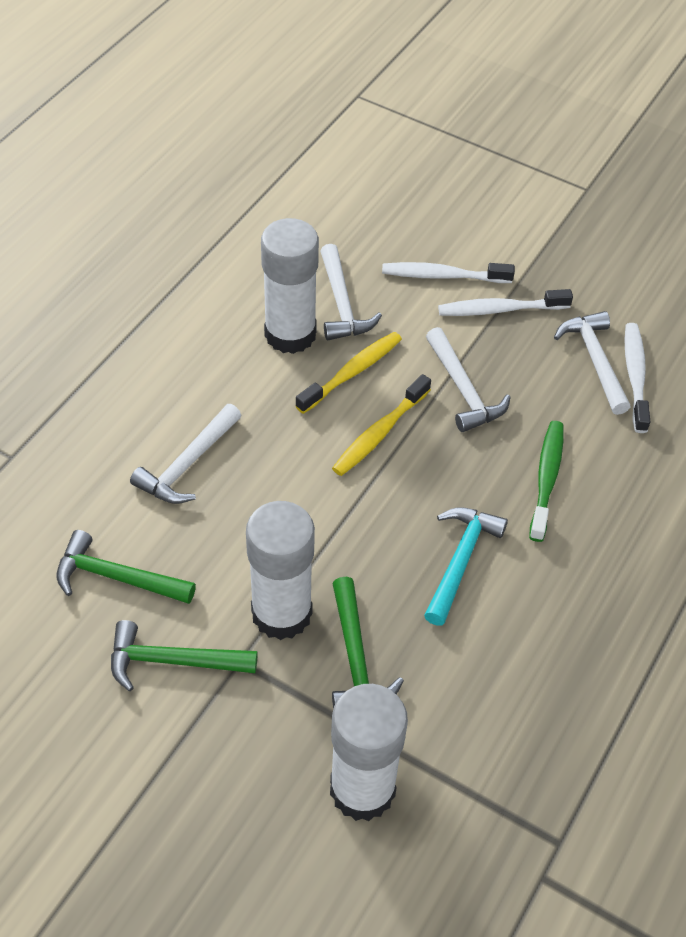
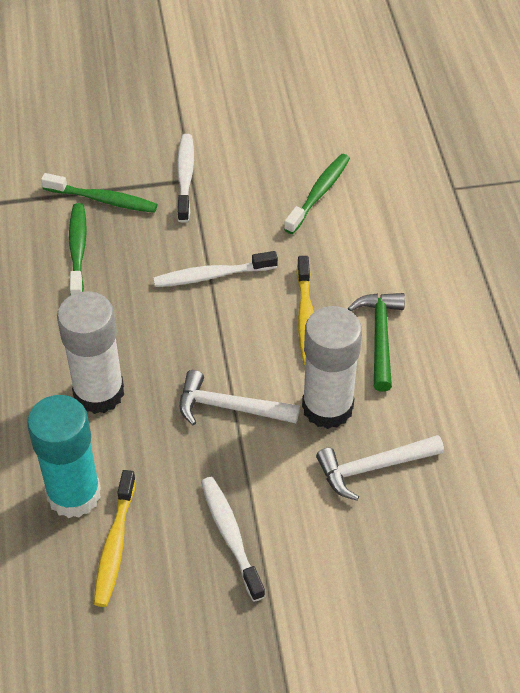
green hammer: [57,530,196,604] [111,620,257,691] [332,577,404,709] = 3 -> [348,293,405,392] = 1
green toothbrush: [529,421,563,542] = 1 -> [41,173,158,213] [69,203,87,295] [284,154,350,234] = 3
turquoise glue stick: none = 0 -> [27,395,101,518] = 1
turquoise hammer: [424,507,508,626] = 1 -> none = 0
white glue stick: [246,501,315,640] [261,218,319,354] [330,684,408,821] = 3 -> [57,291,124,414] [302,306,362,429] = 2
white hammer: [130,404,242,504] [320,244,382,341] [426,327,511,432] [554,311,631,415] = 4 -> [180,370,300,425] [316,435,444,501] = 2

